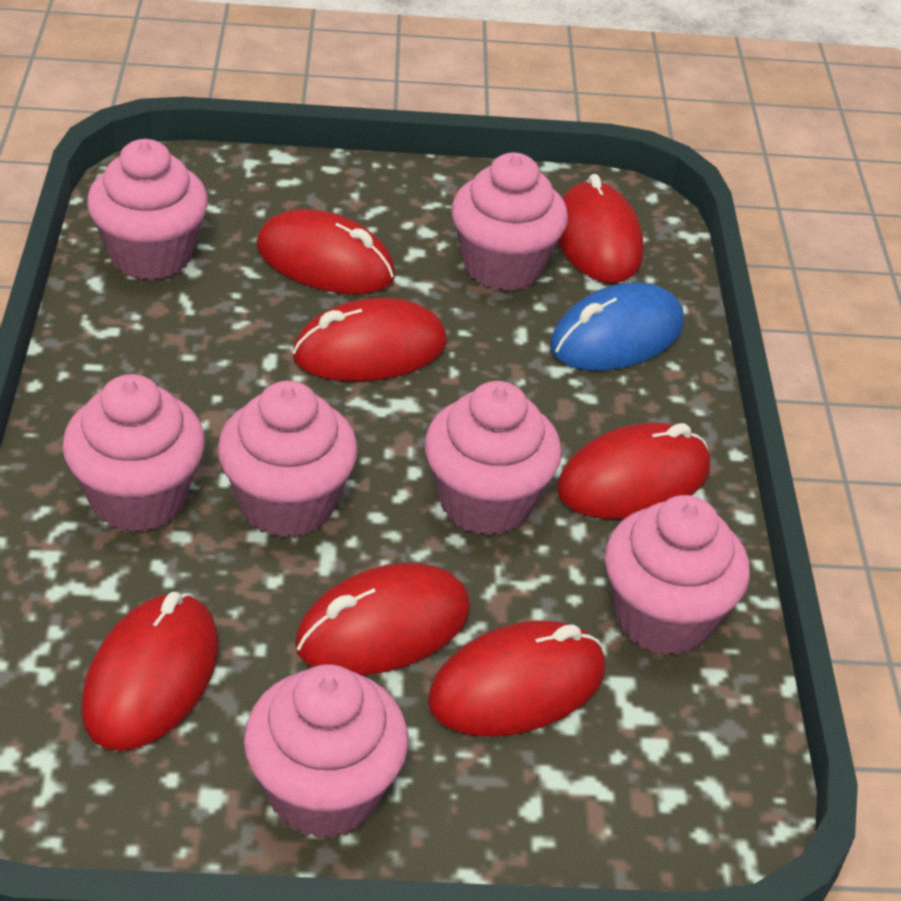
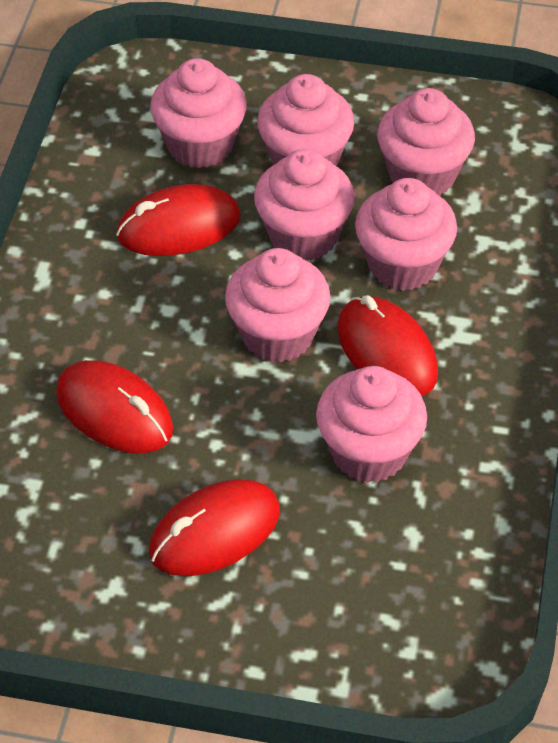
blue mouse: [550,282,684,371] = 1 -> none = 0
red mouse: [81,592,219,751] [256,209,395,294] [292,298,447,381] [295,563,470,675] [428,621,605,737] [557,422,710,519] [558,174,644,283] = 7 -> [56,360,173,453] [116,184,241,256] [149,479,280,576] [337,295,438,396] = 4

